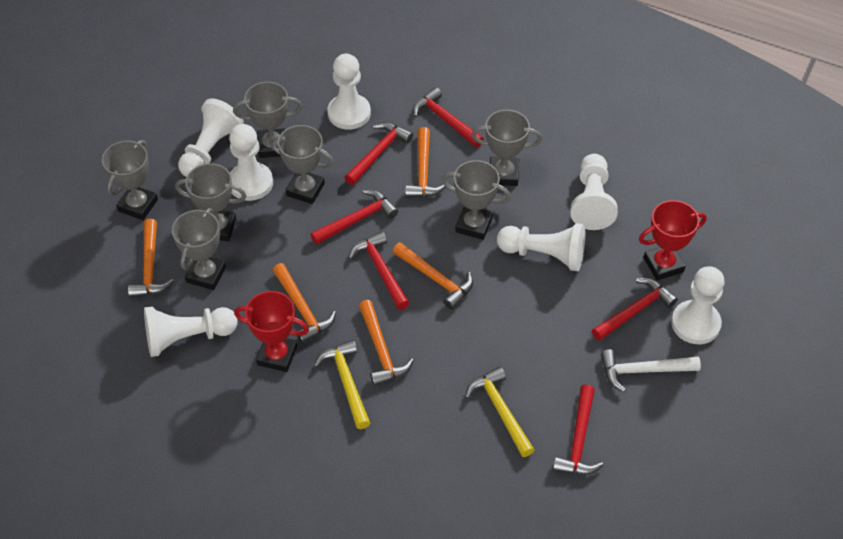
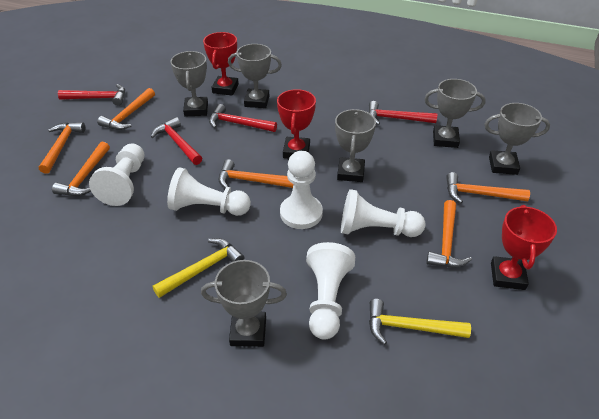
grey trophy: [102,140,158,220] [172,208,226,290] [175,163,246,242] [233,82,302,158] [269,125,334,204] [442,160,511,240] [471,110,542,186] = 7 -> [171,51,208,117] [201,260,287,347] [228,44,282,108] [335,109,376,182] [424,79,486,148] [485,103,550,175] = 6
orange hammer: [128,219,174,298] [272,263,336,343] [359,300,414,386] [392,242,473,310] [405,127,445,198] = 5 -> [39,122,85,174] [52,142,110,196] [97,88,155,130] [218,159,293,188] [426,200,472,268] [446,172,530,203] = 6
red hammer: [310,190,398,245] [345,122,413,185] [349,231,410,310] [413,87,484,147] [553,385,604,475] [592,278,678,341] = 6 -> [58,84,125,106] [151,117,202,165] [209,104,277,132] [369,101,437,125] = 4
red trophy: [234,291,309,372] [639,200,707,281] = 2 -> [203,32,239,96] [277,89,316,158] [491,205,557,290] = 3
white hammer: [601,349,701,392] = 1 -> none = 0
white pawn: [144,307,237,357] [178,98,244,177] [229,124,273,201] [327,54,371,130] [497,223,585,271] [570,154,618,230] [671,266,725,344] = 7 -> [89,143,144,206] [167,167,251,216] [280,151,323,229] [306,242,355,340] [341,189,425,237] = 5

